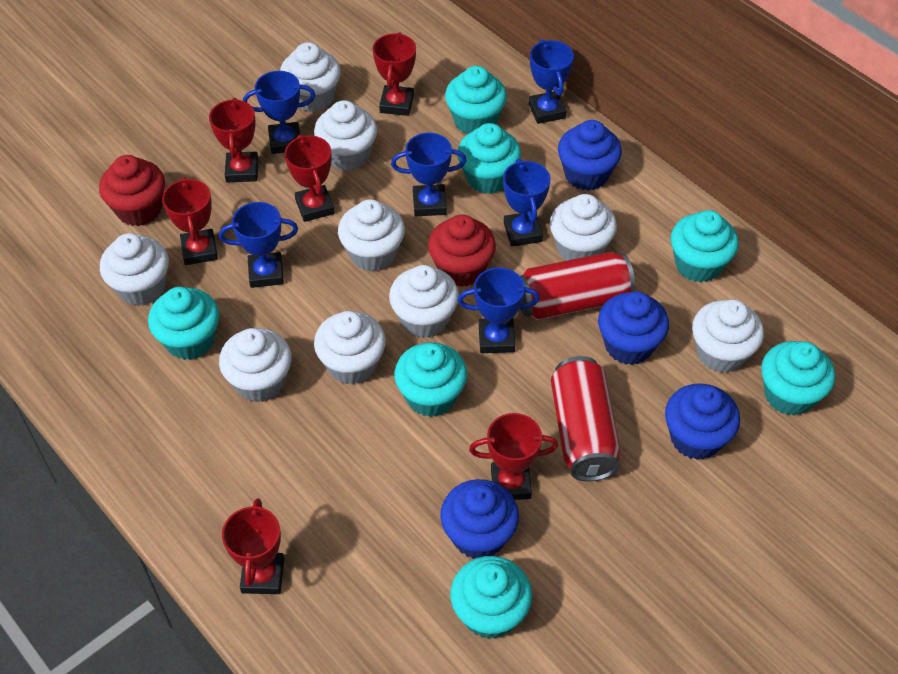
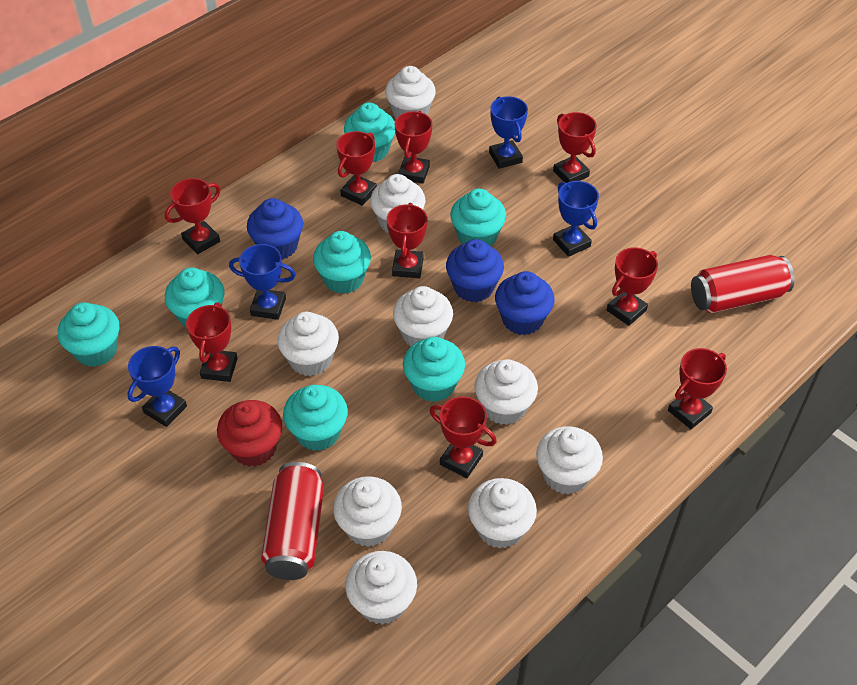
blue cupcake: [440,479,519,559] [558,120,622,191] [598,291,669,365] [665,384,740,460] = 4 -> [247,198,303,260] [446,239,504,302] [495,271,555,335] = 3
blue trophy: [219,202,298,288] [243,71,315,154] [391,133,467,216] [458,267,540,353] [503,159,551,247] [529,40,574,124] = 6 -> [127,346,187,427] [229,244,296,320] [489,96,528,169] [553,181,599,257] = 4
red cupcake: [99,155,165,226] [428,214,496,287] = 2 -> [217,400,282,467] = 1
red trophy: [162,177,218,265] [209,98,259,182] [222,498,284,594] [285,135,335,222] [373,32,416,116] [469,413,558,500] = 6 -> [165,178,221,254] [186,302,238,382] [336,131,377,206] [387,203,427,278] [394,111,432,184] [430,396,497,478] [553,112,597,183] [607,247,658,326] [668,348,727,429] = 9

